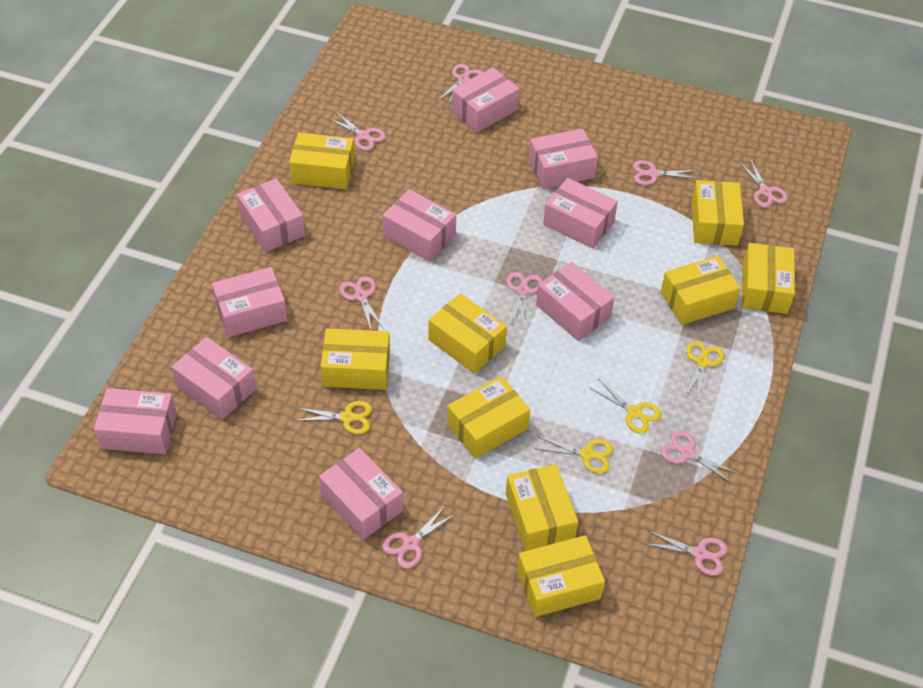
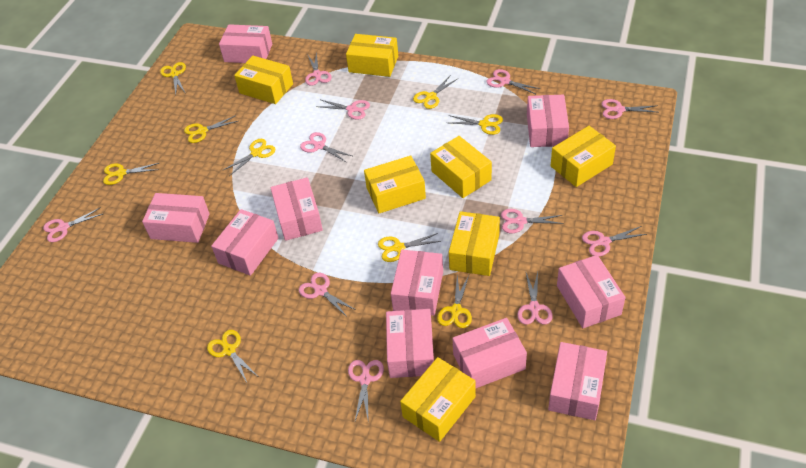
pink scissors: [327,111,386,151] [339,276,385,330] [382,504,455,568] [438,64,483,105] [507,272,542,327] [633,160,699,185] [646,530,728,576] [661,431,739,483] [739,159,788,208] = 9 -> [43,207,103,242] [299,273,356,317] [300,132,352,162] [305,52,332,86] [316,100,370,120] [348,360,384,421] [487,69,540,94] [501,209,564,233] [517,272,553,325] [582,226,647,257] [601,99,658,119] = 11
yellow box: [289,132,355,190] [321,328,390,390] [429,293,507,374] [447,376,530,459] [506,464,578,551] [517,535,605,617] [661,256,741,325] [691,180,744,245] [742,243,795,314] = 9 -> [234,56,293,104] [346,34,398,77] [364,156,426,213] [400,357,476,442] [430,136,492,198] [449,211,500,276] [551,126,616,187] = 7
yellow scissors: [294,401,372,434] [534,436,613,474] [589,379,661,433] [685,341,724,399] = 4 -> [103,163,159,185] [160,62,186,94] [184,115,238,143] [207,330,258,382] [224,139,275,176] [378,233,441,262] [413,76,457,109] [437,275,472,328] [449,114,503,135] = 9

